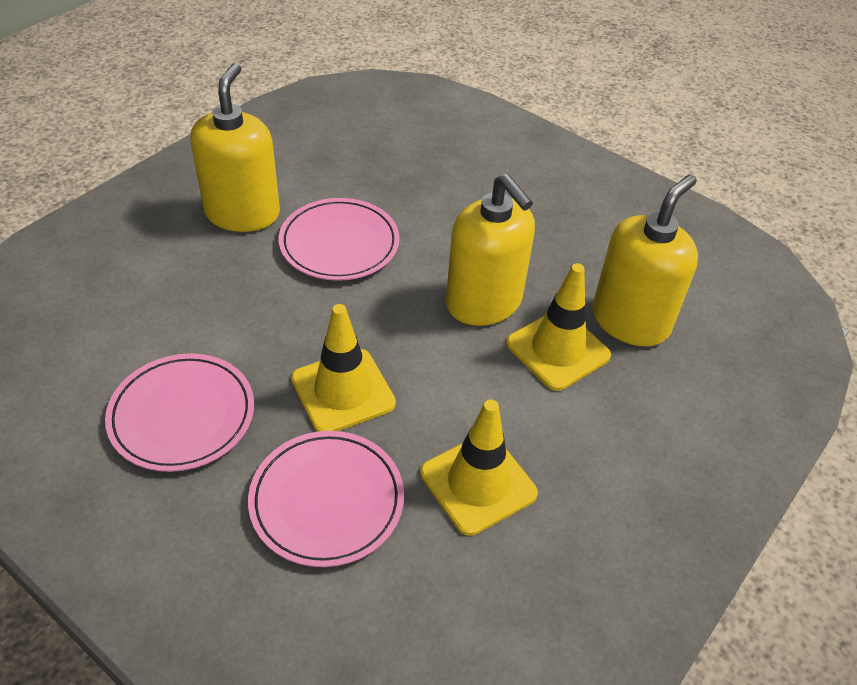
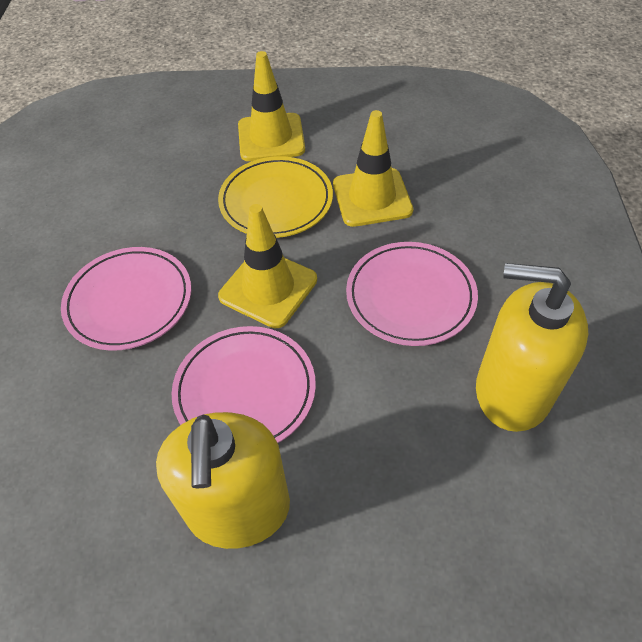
yellow plate: none = 0 -> [218,156,333,238] = 1
yellow soap dispenser: [190,63,280,232] [446,174,535,326] [592,174,698,346] = 3 -> [156,412,290,549] [476,263,588,432] = 2

